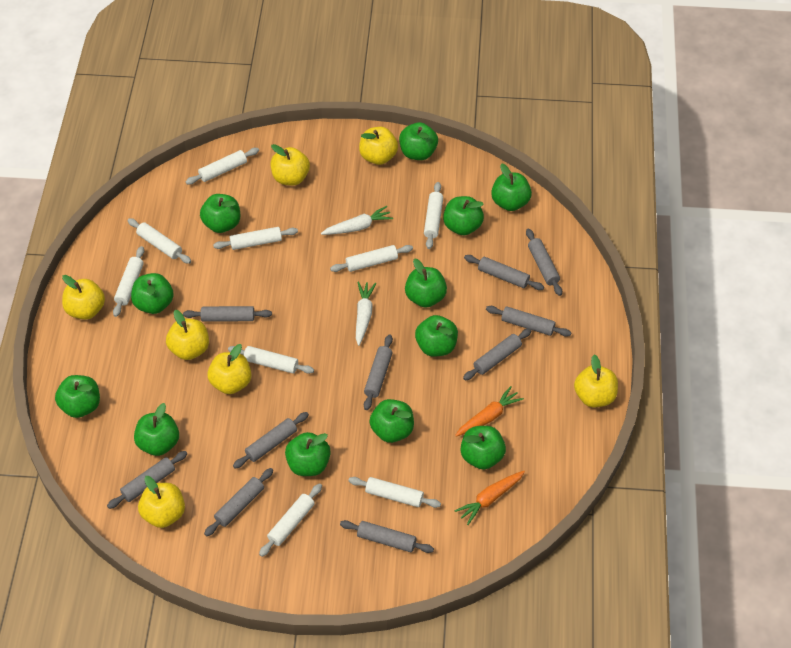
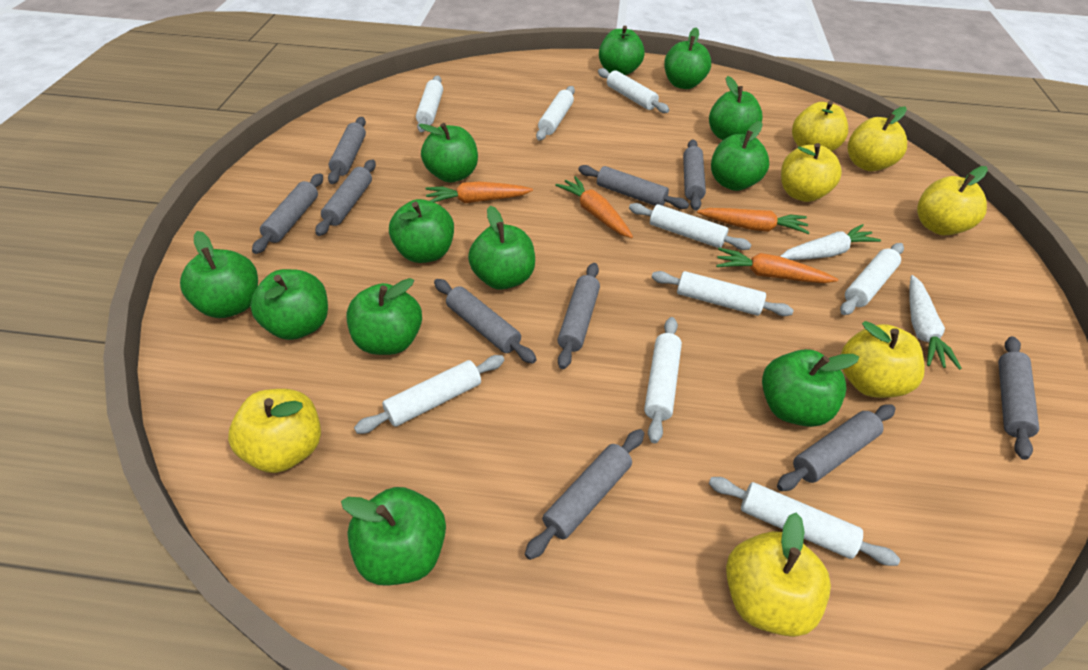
orange carrot: [454,471,525,525] [455,386,524,437] = 2 -> [425,182,533,203] [555,176,633,238] [697,208,810,234] [716,248,838,283] = 4

